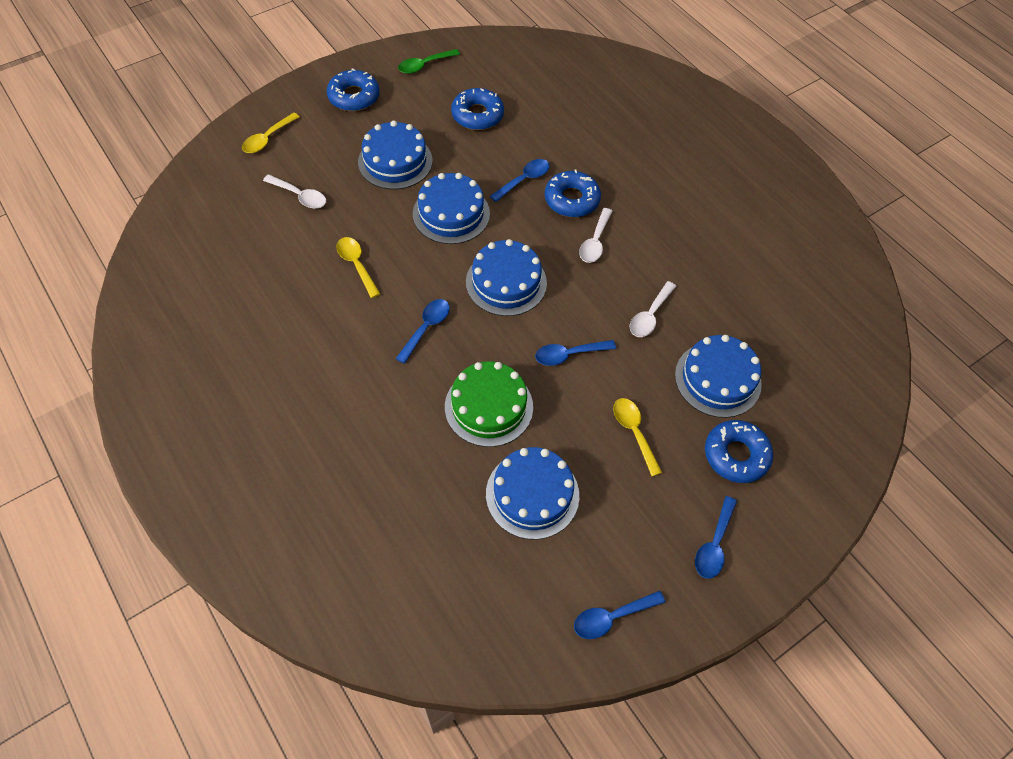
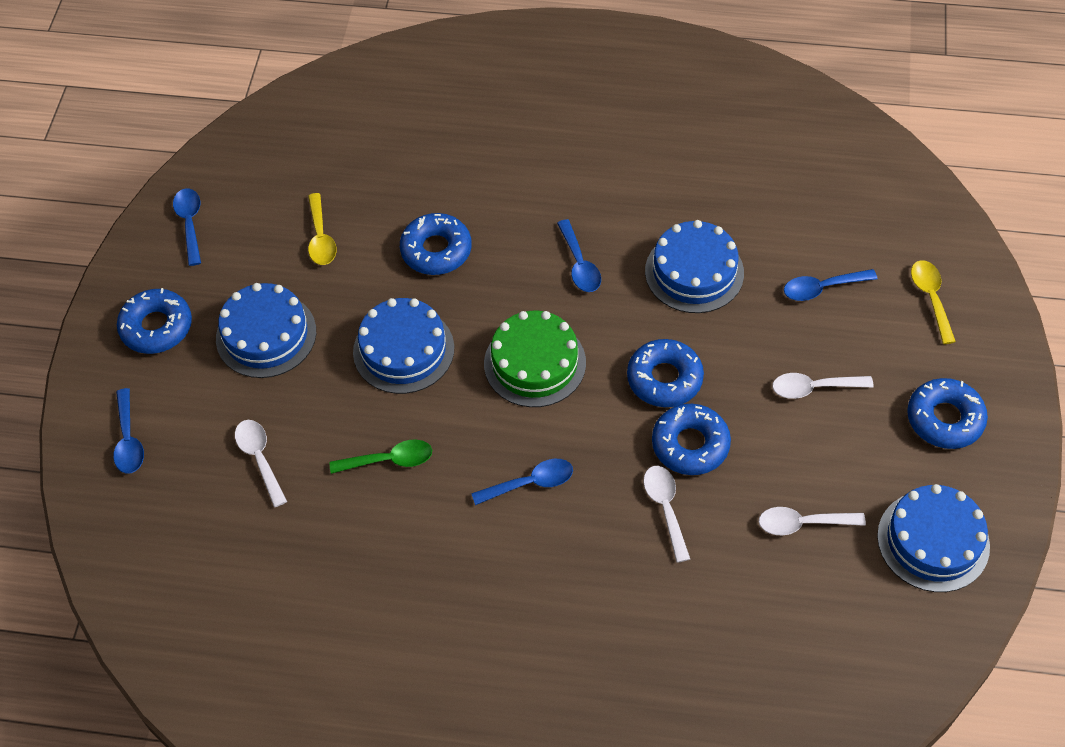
blue cake: [358,121,433,189] [413,173,490,244] [466,239,547,316] [486,447,579,539] [675,335,762,418] = 5 -> [216,283,316,378] [353,298,454,394] [645,220,744,313] [877,484,990,592] = 4
blue donut: [327,68,380,111] [451,88,504,130] [545,169,601,217] [705,420,773,483] = 4 -> [117,288,192,354] [400,213,472,275] [627,339,704,407] [652,404,731,475] [907,378,988,449] = 5
white spoon: [263,174,326,209] [579,208,613,263] [629,281,676,337] = 3 -> [235,420,287,507] [644,466,690,563] [759,507,866,535] [772,373,874,399] = 4
yellow spoon: [242,113,300,153] [336,237,380,298] [613,398,662,476] = 3 -> [308,193,337,265] [911,260,956,344] = 2

